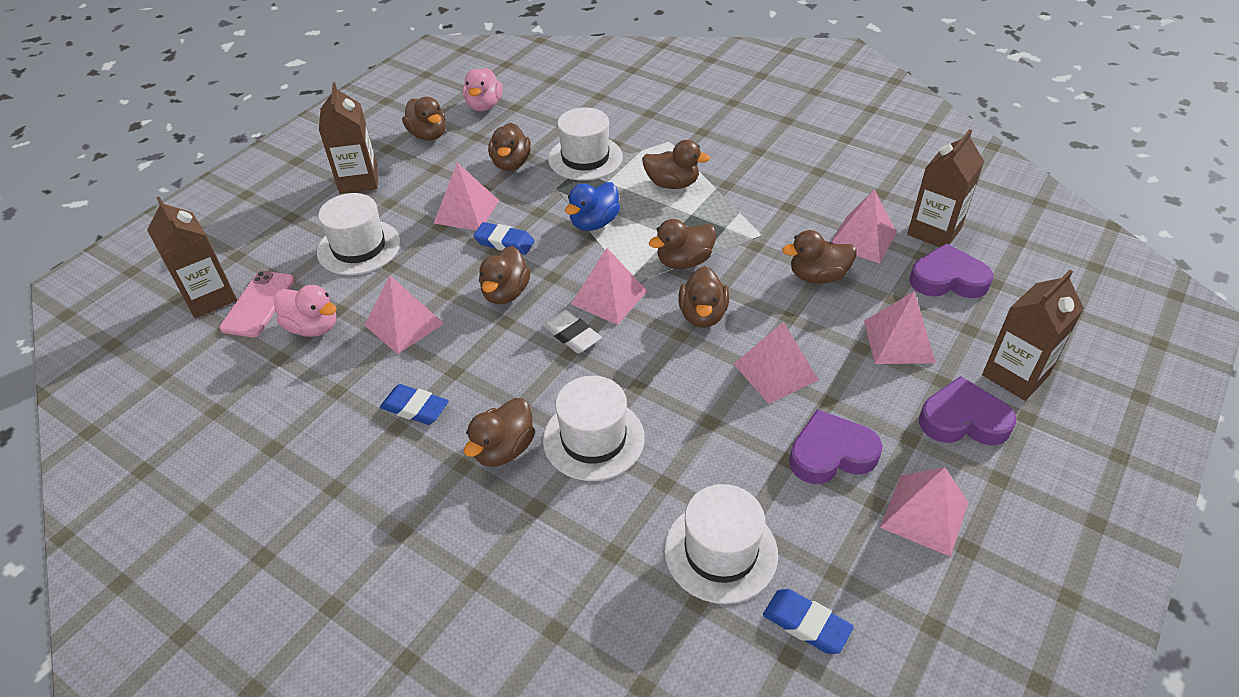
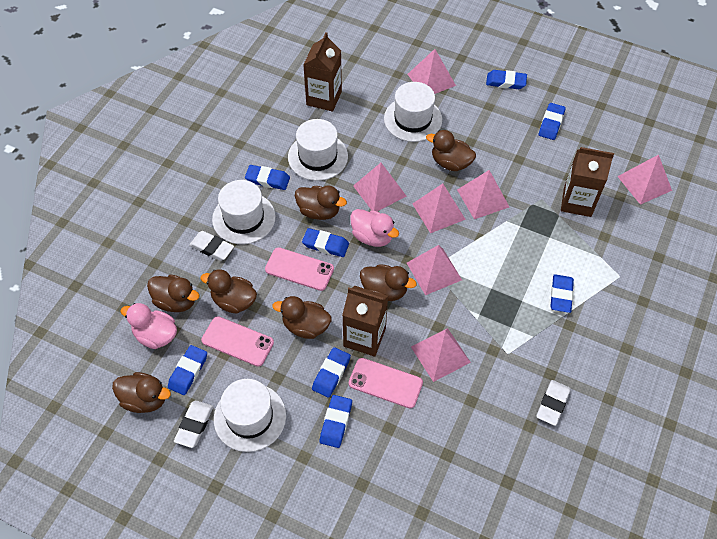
blue duck: [565,182,620,231] = 1 -> none = 0
blue eraser: [380,384,449,425] [473,222,535,255] [763,589,854,654] = 3 -> [168,345,207,395] [245,165,290,190] [302,228,349,257] [312,347,351,398] [320,395,352,448] [486,70,527,89] [539,103,566,140] [550,274,574,313] = 8
brown carton: [147,197,237,318] [319,82,378,194] [907,129,984,247] [982,270,1084,401] = 4 -> [303,32,342,112] [342,286,388,357] [561,147,614,217] = 3
brown duck: [402,97,446,141] [464,398,535,467] [479,246,531,304] [488,123,531,171] [642,140,711,189] [649,219,716,269] [678,266,729,328] [782,230,857,284] = 8 -> [112,372,171,413] [147,274,200,312] [200,269,257,314] [272,296,332,339] [295,185,347,220] [360,264,417,301] [426,130,476,171] = 7
pink phone: [219,271,295,337] = 1 -> [201,316,274,367] [265,247,334,291] [349,358,423,408] = 3
purple heart: [789,409,882,484] [909,243,993,298] [919,376,1016,445] = 3 -> none = 0
white eraser: [543,310,602,353] = 1 -> [174,400,213,448] [189,231,234,261] [536,380,571,426] = 3

